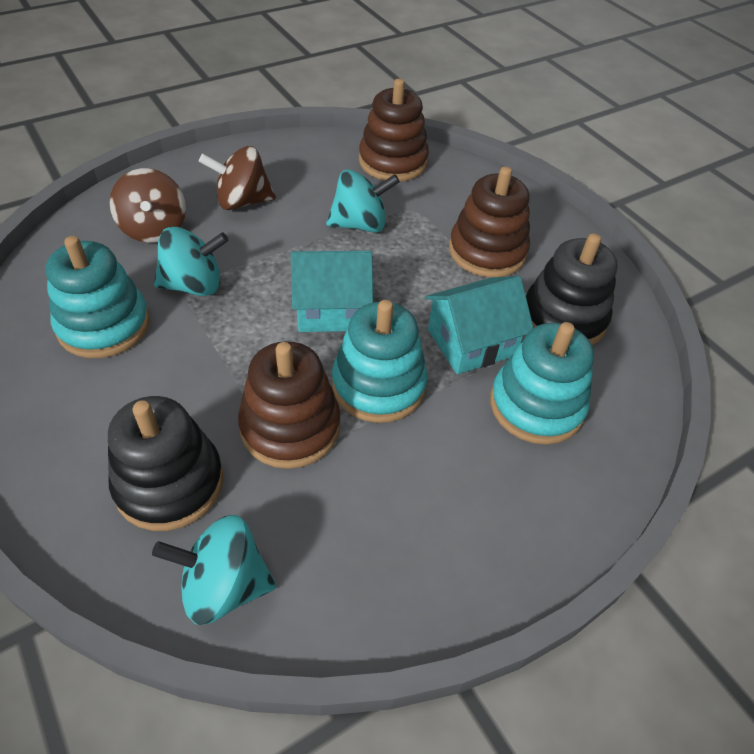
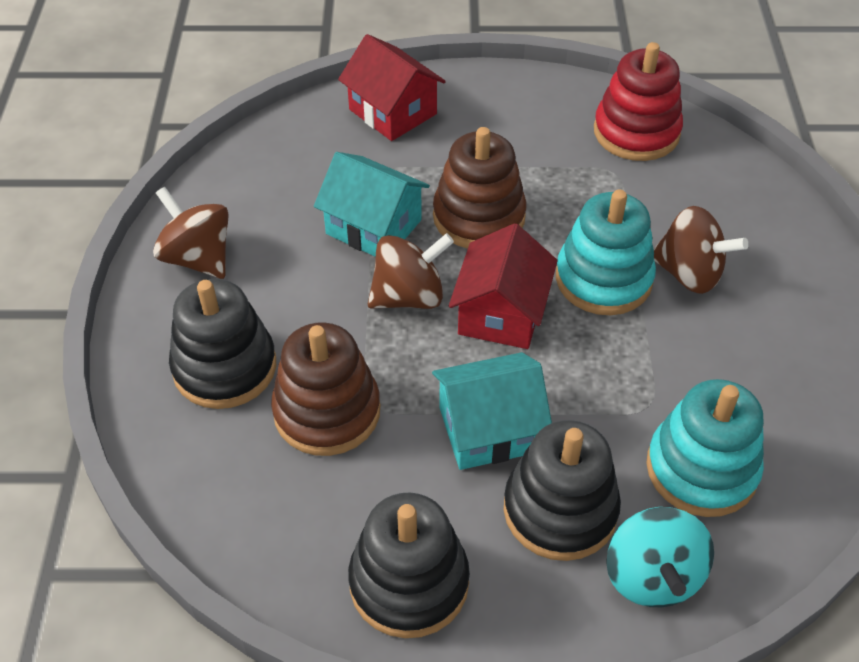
black stacking toy: [108,396,224,531] [526,233,618,345] = 2 -> [169,279,276,409] [348,493,470,638] [504,420,621,561] = 3
brown spinning top: [110,168,186,243] [199,146,276,210] = 2 -> [153,187,229,279] [368,233,454,309] [654,206,749,294] = 3
brown stacking toy: [238,341,340,469] [359,78,429,181] [449,166,530,277] = 3 -> [271,322,380,456] [433,127,527,249] = 2
red house: none = 0 -> [338,34,446,141] [449,223,558,349] = 2
red stacking toy: none = 0 -> [594,42,683,161] = 1
turquoise spinning top: [152,515,276,625] [154,227,228,296] [326,169,400,233] = 3 -> [606,507,714,607] = 1
turquoise stacking toy: [46,236,150,358] [332,300,428,423] [490,322,594,445] = 3 -> [556,190,656,315] [646,379,764,517] = 2

